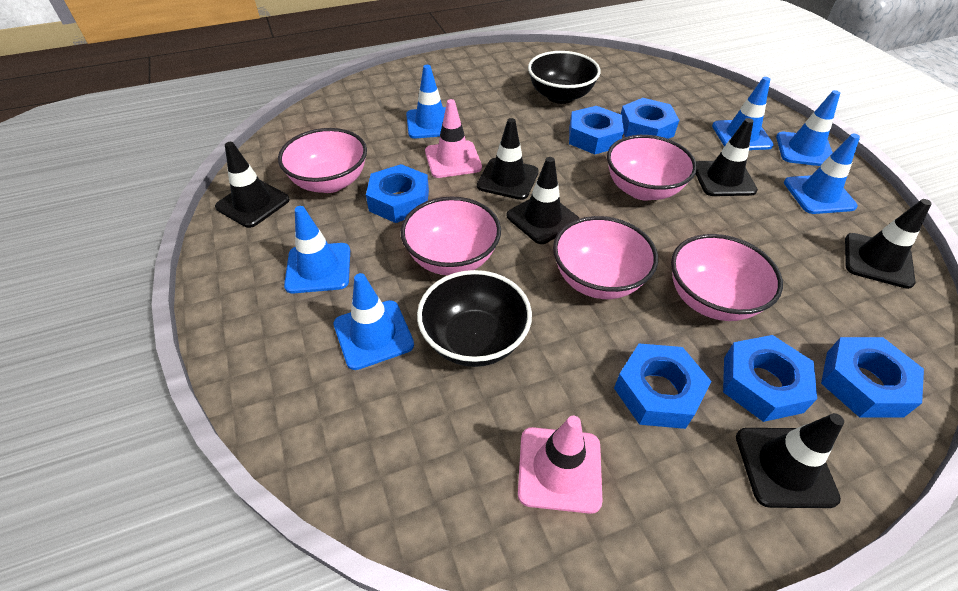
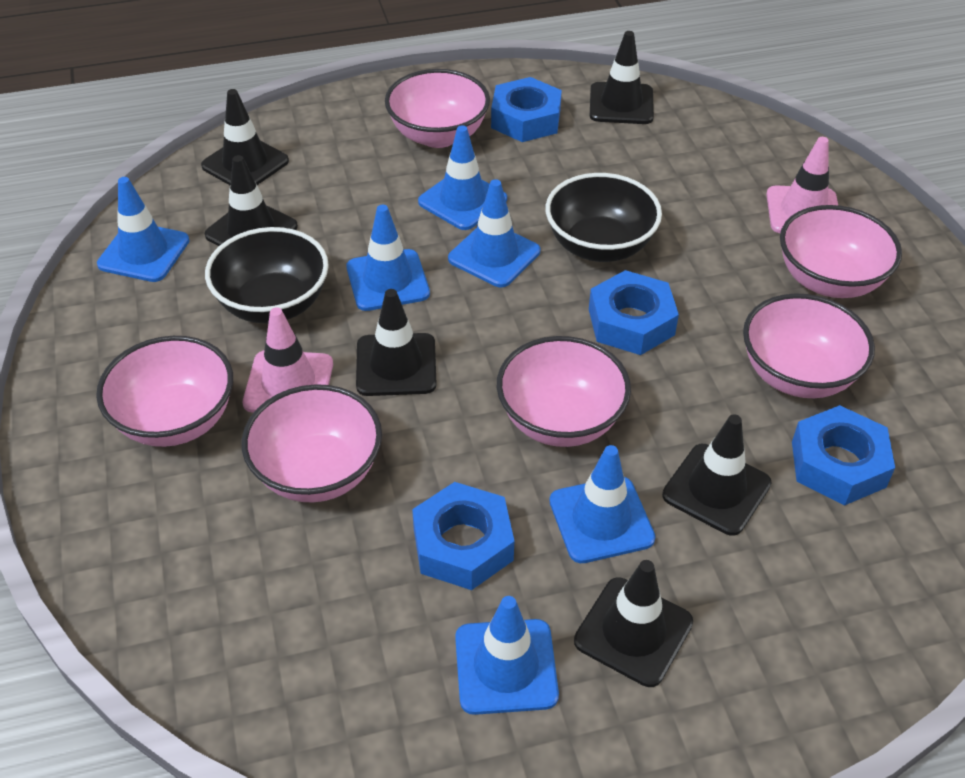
blue nut: [366,164,429,223] [569,106,624,154] [614,344,712,429] [621,98,679,139] [723,335,817,422] [821,337,924,417] = 6 -> [412,482,514,590] [491,77,562,142] [589,270,679,355] [792,405,895,505] = 4
pink bowl: [278,128,367,193] [401,197,501,275] [553,216,658,299] [607,135,697,200] [671,234,783,321] = 5 -> [96,336,233,447] [242,384,382,503] [385,69,490,148] [497,336,631,447] [743,294,875,398] [780,205,902,298] = 6

